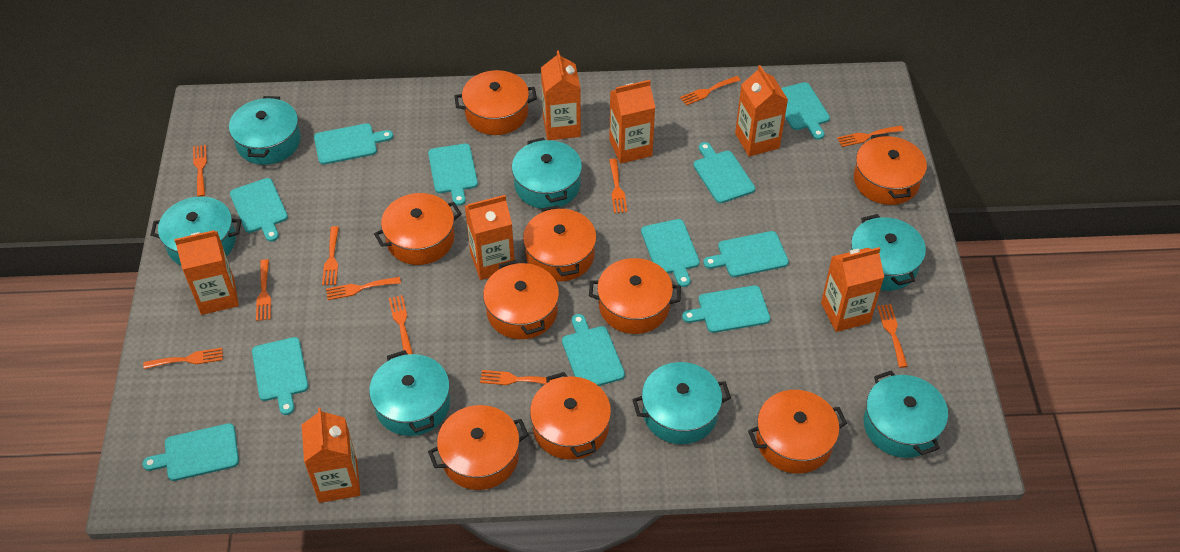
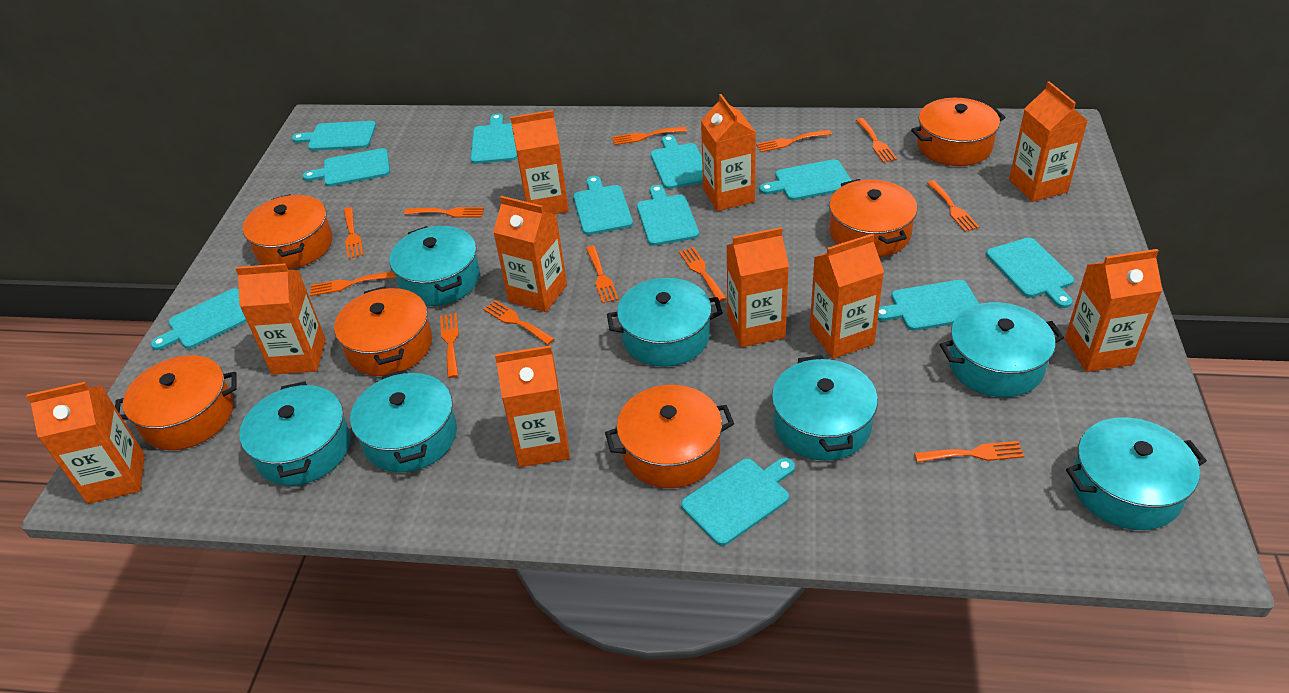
orange carton: [174,230,239,315] [302,408,360,503] [465,195,515,280] [541,50,581,140] [609,80,655,164] [735,65,788,157] [821,247,884,332] = 7 -> [26,382,145,504] [235,263,326,375] [493,196,567,312] [495,345,570,467] [511,110,569,214] [701,94,756,211] [726,227,789,347] [810,234,884,359] [1009,81,1088,202] [1065,249,1163,372] = 10
orange fork: [143,348,223,369] [193,145,207,197] [256,259,271,321] [322,226,339,285] [326,277,401,300] [389,295,413,355] [480,370,557,385] [609,159,627,213] [680,76,741,106] [837,126,904,147] [877,304,908,368] = 11 -> [310,272,396,296] [344,207,364,259] [404,207,484,218] [440,313,459,378] [483,300,555,345] [586,246,619,303] [612,127,687,145] [679,247,727,302] [756,130,832,152] [856,118,897,163] [914,441,1025,463] [927,180,979,232] = 12
orange pot: [374,193,462,265] [428,405,528,490] [455,70,537,135] [483,260,559,339] [523,205,597,282] [530,372,611,460] [589,258,681,334] [748,390,847,474] [854,133,927,205] = 9 -> [115,355,237,450] [243,194,333,269] [334,286,432,376] [605,385,734,488] [829,179,917,257] [911,98,1005,166] = 6

